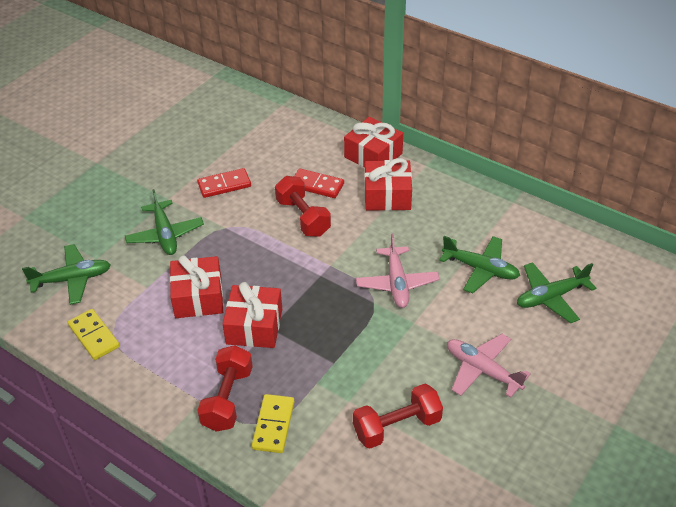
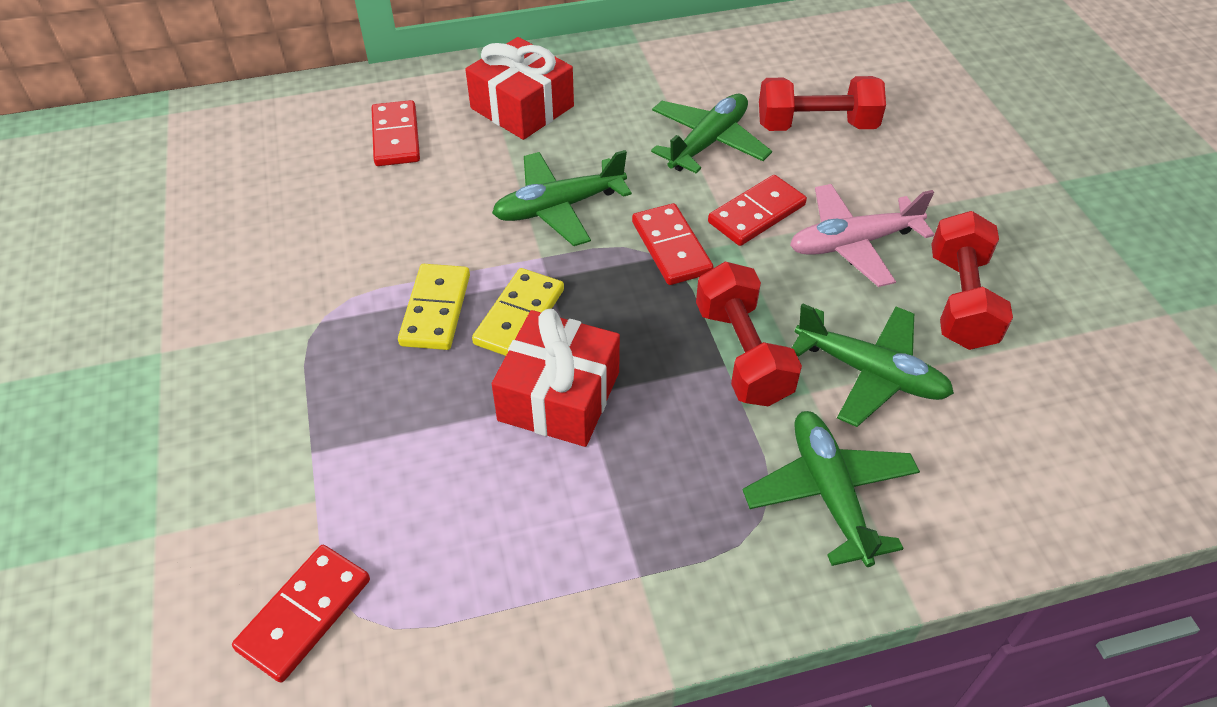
pink plane: [356,233,440,308] [447,334,531,398] = 2 -> [790,184,934,287] = 1
red domino: [197,168,251,198] [294,168,344,198] = 2 -> [232,545,370,683] [372,100,420,166] [632,203,713,285] [708,175,807,246] = 4
red gift: [170,255,223,318] [222,282,282,348] [344,117,403,168] [365,158,412,211] = 4 -> [465,37,574,140] [492,308,620,447] = 2

